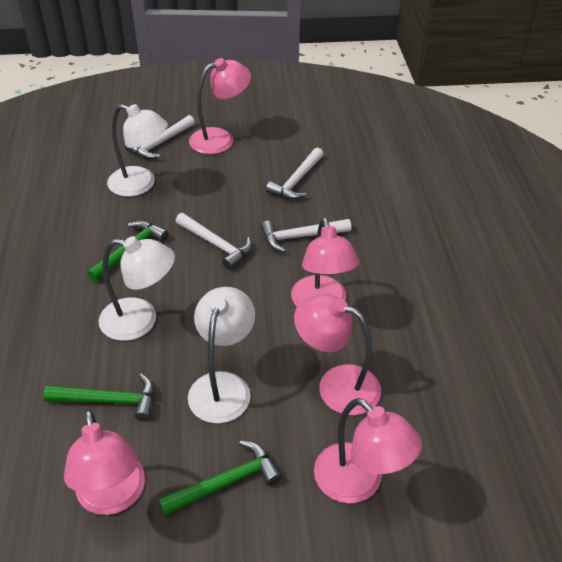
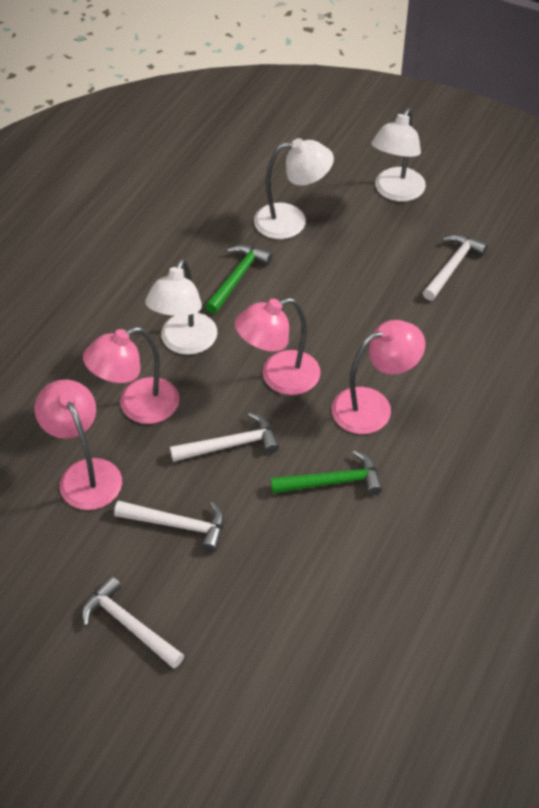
green hammer: [43,373,154,421] [87,220,169,282] [158,441,282,516] = 3 -> [205,245,273,314] [271,450,382,495] = 2
pink lamp: [64,409,145,515] [189,58,251,154] [291,217,359,306] [294,294,381,415] [314,398,422,504] = 5 -> [35,380,122,510] [83,327,179,424] [235,298,321,395] [331,320,425,434] = 4

